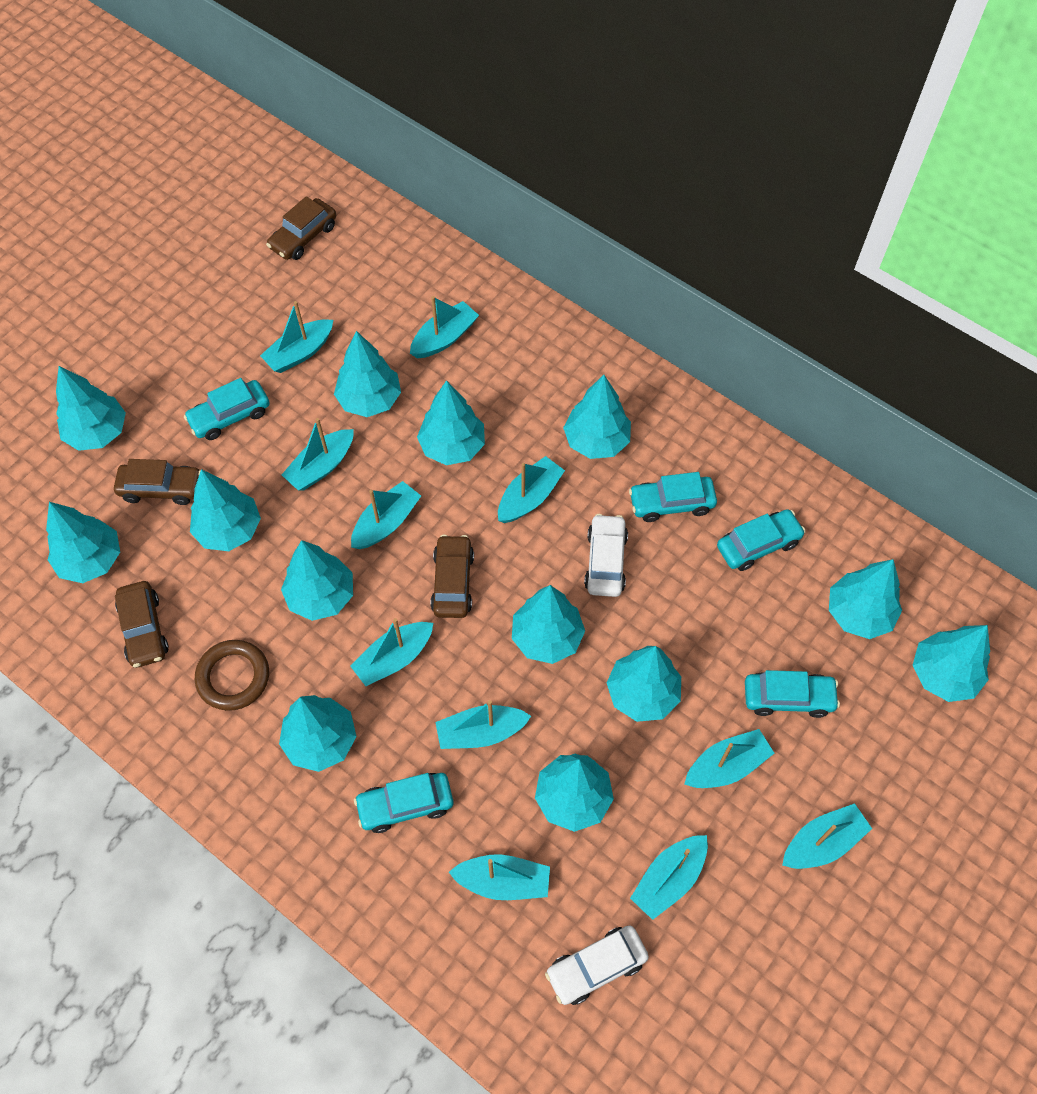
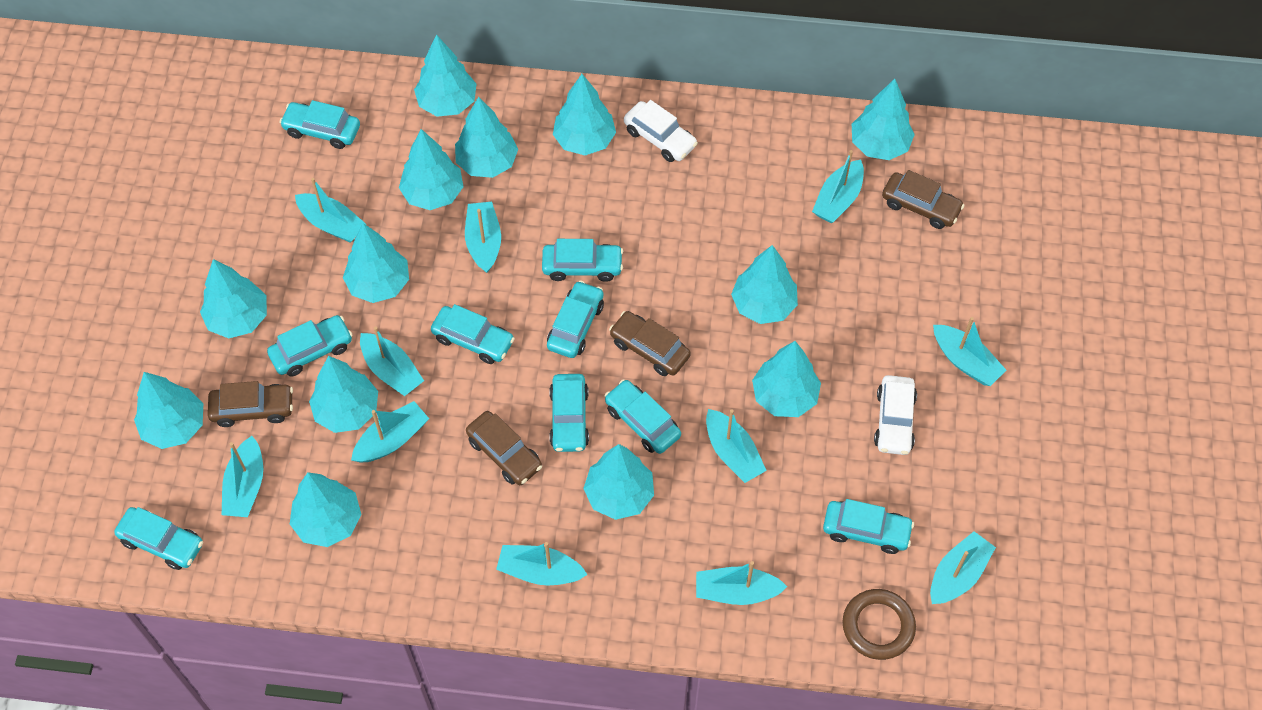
turquoise car: [184,378,270,440] [354,773,454,833] [629,472,717,522] [717,509,806,571] [745,670,840,718] = 5 -> [114,507,203,570] [267,315,352,377] [279,100,360,149] [431,304,515,364] [542,239,623,282] [547,280,604,358] [549,374,589,452] [604,379,681,454] [823,499,914,554] = 9

